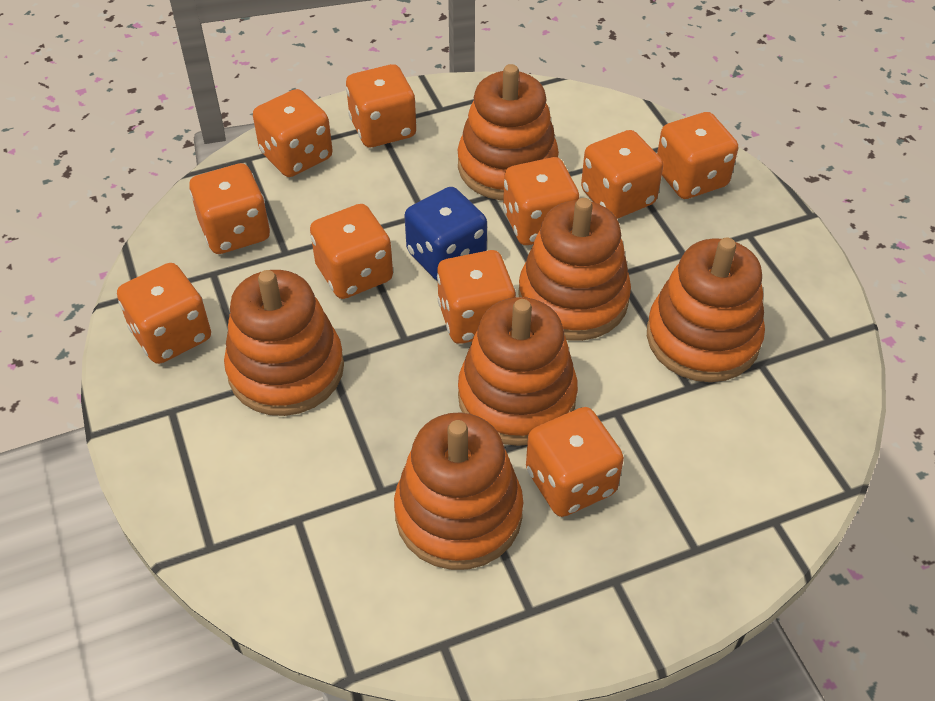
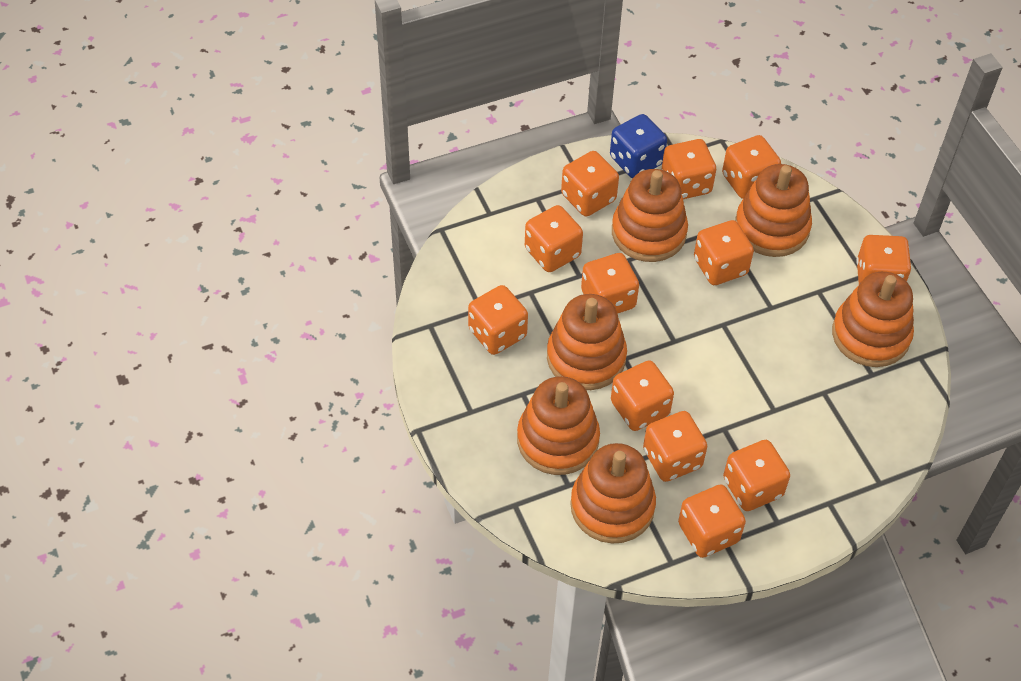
orange dice: [117,263,211,364] [189,163,270,254] [253,89,333,177] [310,204,393,299] [346,64,416,147] [437,250,516,344] [503,157,579,245] [526,407,624,517] [581,130,663,219] [657,112,738,199] = 10 -> [468,285,528,355] [525,205,583,272] [561,151,619,217] [581,253,639,314] [611,360,674,431] [643,411,707,482] [661,139,716,199] [678,485,746,558] [694,220,754,285] [722,135,781,199] [723,440,790,511] [856,235,911,284] = 12

